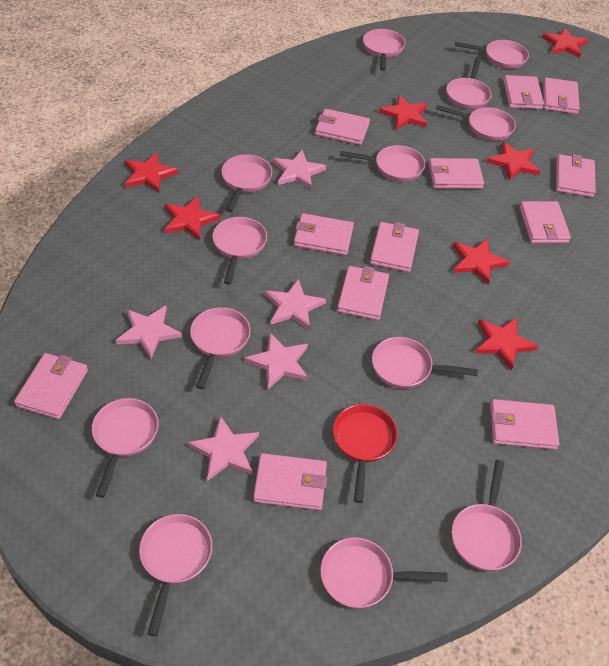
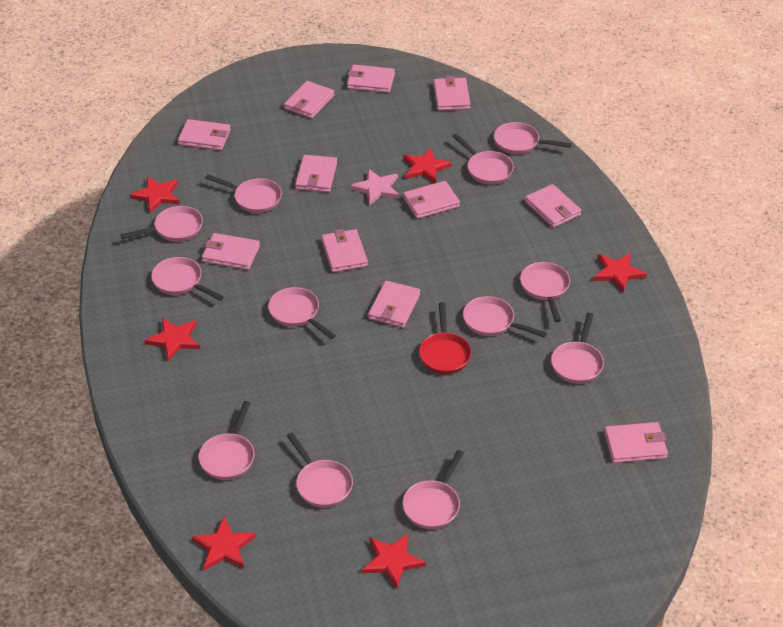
pink pan: [92,398,159,498] [139,514,212,636] [190,307,251,389] [212,217,267,285] [221,155,272,212] [320,537,448,608] [340,145,426,182] [363,29,406,71] [372,337,478,389] [436,105,516,141] [446,57,491,109] [452,460,522,571] [455,40,529,69] = 13 -> [121,206,203,242] [151,257,224,301] [198,401,255,480] [205,174,282,213] [268,287,335,339] [287,433,353,508] [402,450,464,529] [452,134,514,185] [463,296,547,338] [494,122,572,154] [520,262,570,322] [551,313,604,384] = 12
pink star: [116,305,182,359] [188,416,259,481] [245,333,308,389] [264,279,326,330] [273,150,326,190] = 5 -> [350,169,399,206] = 1
pink wallet: [14,353,88,419] [253,453,327,510] [294,213,354,255] [315,109,370,145] [337,266,389,320] [370,222,419,272] [429,158,484,189] [490,399,559,449] [503,75,544,109] [520,201,571,243] [543,78,580,114] [556,154,596,197] = 12 -> [178,119,231,150] [202,233,260,270] [284,81,334,119] [295,155,337,192] [321,229,368,272] [347,65,395,93] [368,281,420,328] [403,181,460,219] [433,76,470,111] [525,184,581,228] [604,422,668,463] = 11
red star: [125,152,179,193] [164,196,220,240] [379,95,427,130] [453,238,510,285] [475,317,538,370] [487,142,540,181] [542,28,588,58] = 7 -> [130,176,180,213] [144,318,200,361] [192,517,256,571] [362,534,426,588] [403,148,452,183] [593,253,647,293] = 6

